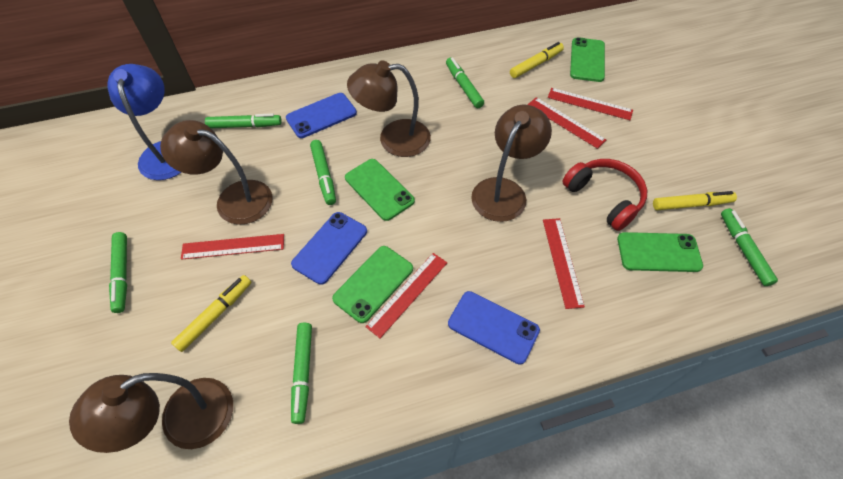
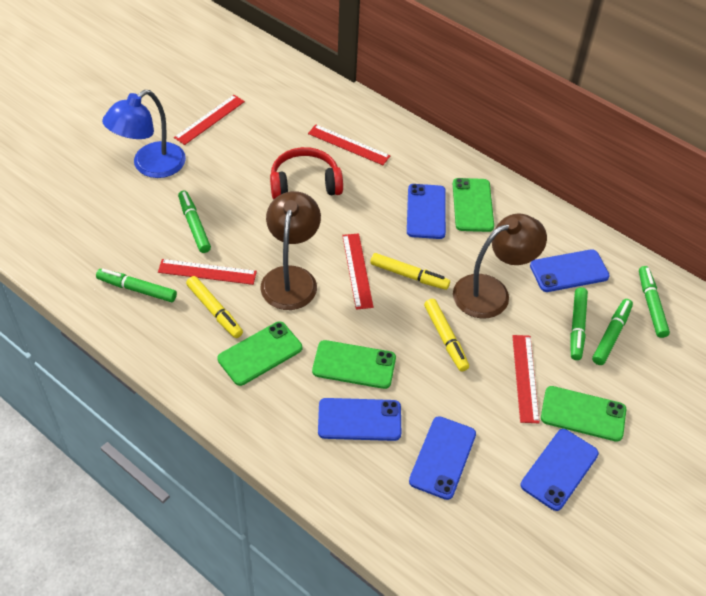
blue phone: [286,93,357,138] [291,212,367,285] [448,291,540,365] = 3 -> [318,398,401,441] [407,184,446,239] [409,416,476,500] [521,429,599,511] [530,249,610,292] = 5
brown lamp: [69,373,233,453] [160,120,273,225] [347,60,431,157] [471,105,552,222] = 4 -> [260,191,321,310] [453,213,547,319] = 2
green marker: [109,232,127,313] [205,114,282,128] [291,323,312,424] [310,140,336,205] [446,57,484,108] [721,208,778,286] = 6 -> [96,269,177,302] [178,191,211,253] [570,287,588,360] [592,299,633,365] [639,266,670,338] = 5

